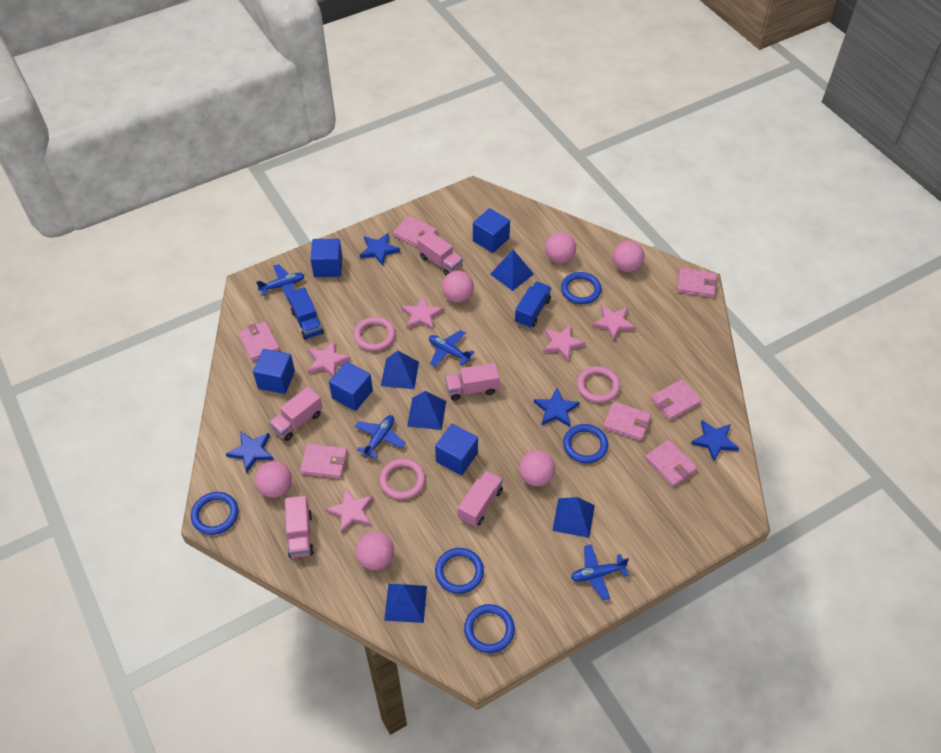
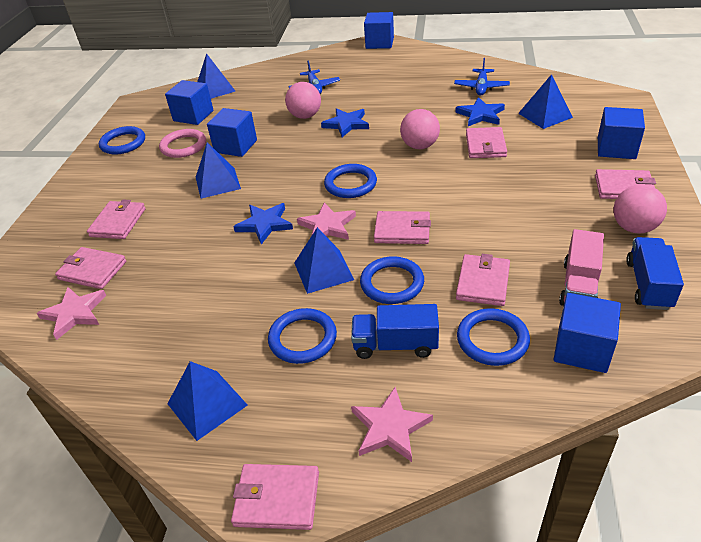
blue plane: [256,264,305,301] [355,415,406,459] [429,330,474,367] [571,545,629,600] = 4 -> [288,60,340,94] [454,58,510,96] = 2
blue star: [226,432,273,473] [360,233,400,266] [534,388,580,427] [691,420,739,462] = 4 -> [233,203,293,244] [321,108,369,137] [455,97,505,126] = 3
pink ball: [255,461,292,498] [356,532,394,570] [442,271,474,303] [519,450,556,487] [545,232,576,263] [613,241,644,272] = 6 -> [285,82,321,119] [400,109,440,149] [613,185,667,233] = 3
pink ring: [354,317,395,351] [379,458,425,500] [577,366,620,403] = 3 -> [159,129,206,158] = 1
pink star: [308,341,351,377] [325,488,373,534] [401,295,444,331] [543,325,586,361] [592,305,636,341] = 5 -> [37,287,107,340] [297,202,356,240] [351,387,433,462] = 3
pink truck: [269,387,323,441] [285,496,314,558] [417,230,463,276] [445,363,499,401] [458,470,503,527] = 5 -> [559,229,604,306] = 1

